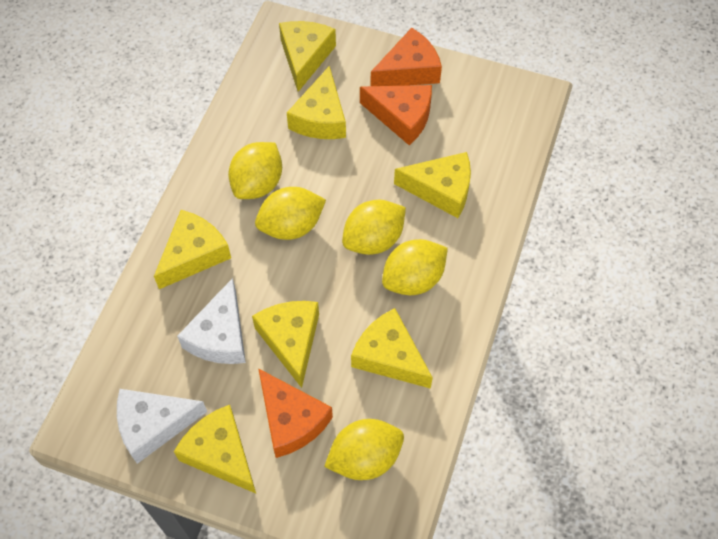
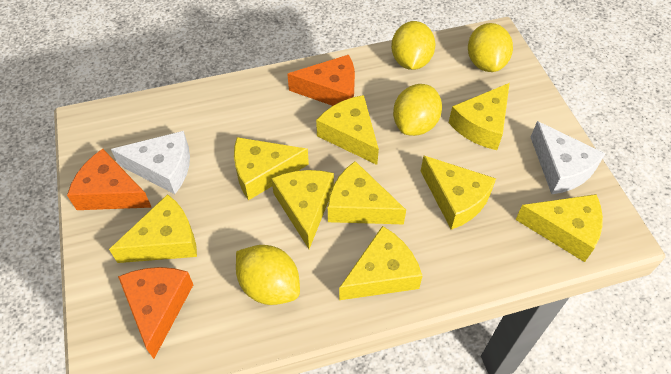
yellow cheese: [154,210,231,289] [174,405,256,493] [252,301,319,388] [279,21,336,92] [287,66,346,139] [351,308,433,389] [394,152,471,218] = 7 -> [109,194,197,263] [234,137,309,200] [271,170,334,249] [316,95,379,165] [328,161,406,224] [339,226,422,300] [421,156,496,230] [449,83,510,150] [515,194,603,262] = 9
yellow lemon: [228,142,282,199] [255,187,326,240] [324,419,404,480] [342,200,406,255] [382,239,448,295] = 5 -> [236,245,300,305] [391,21,436,70] [393,84,442,136] [468,23,513,72] = 4

